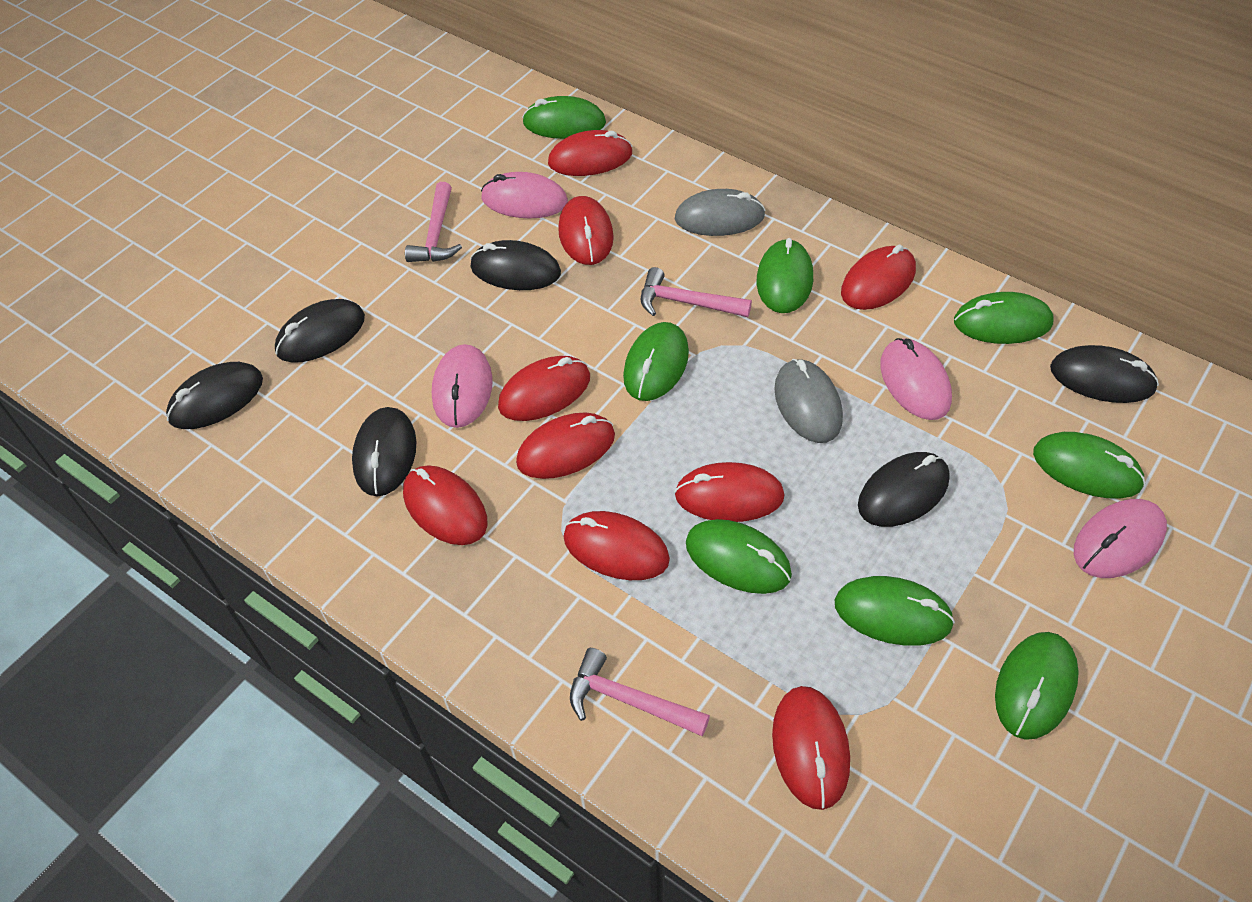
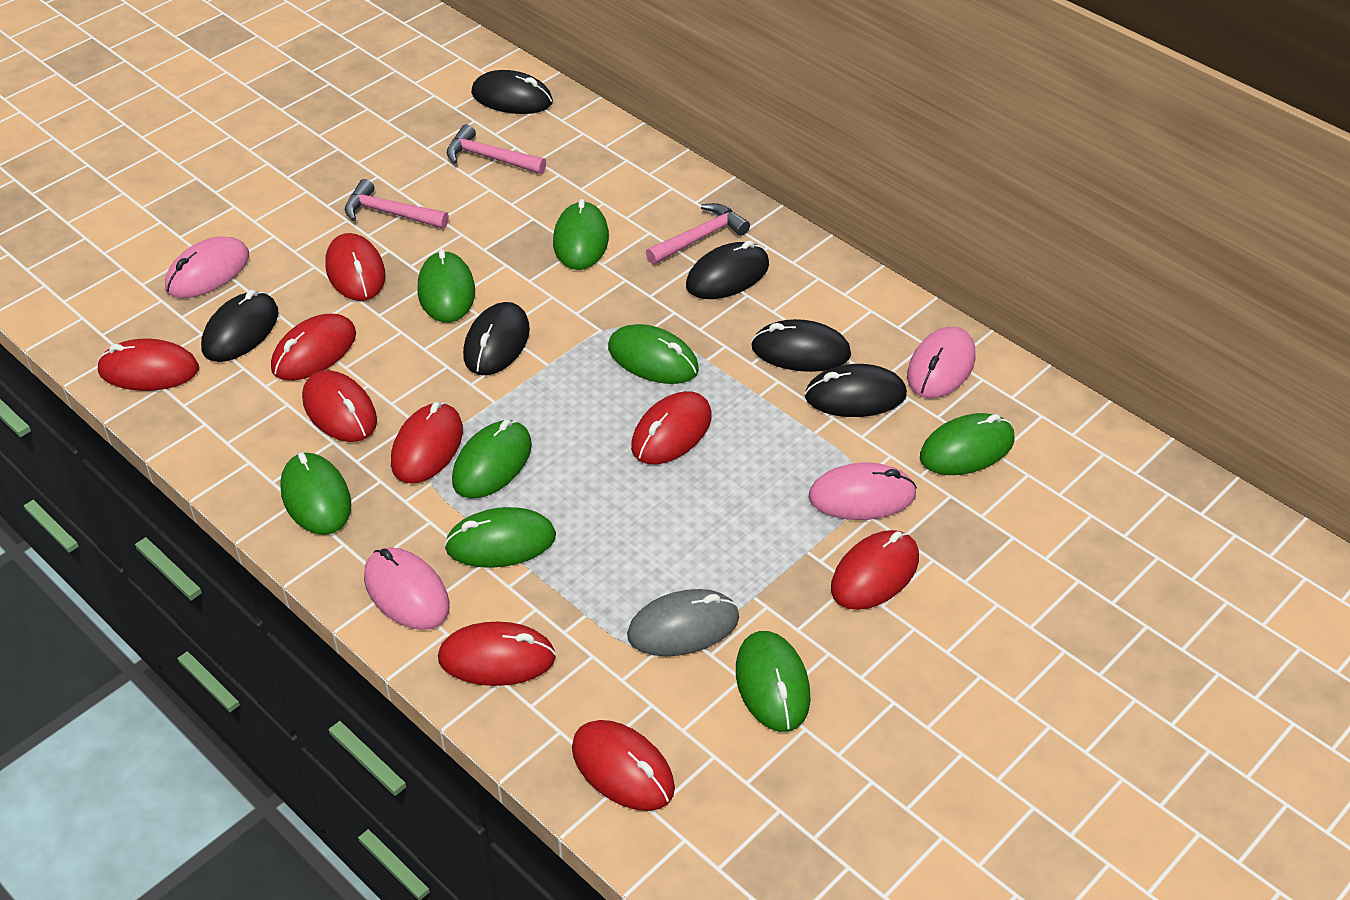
grey mouse: [675,189,765,236] [774,359,843,443] = 2 -> [627,589,739,656] = 1

